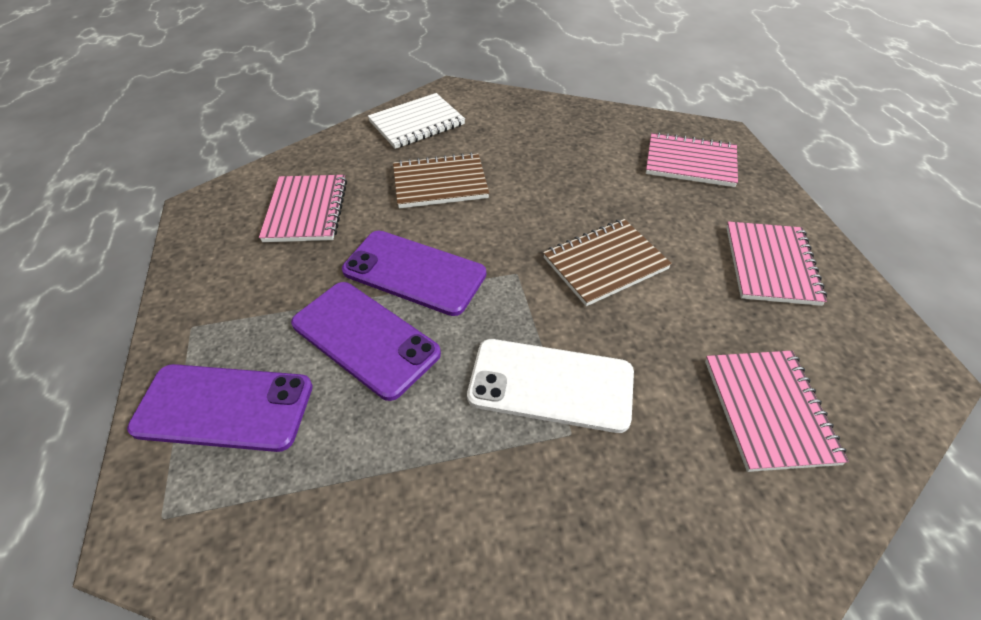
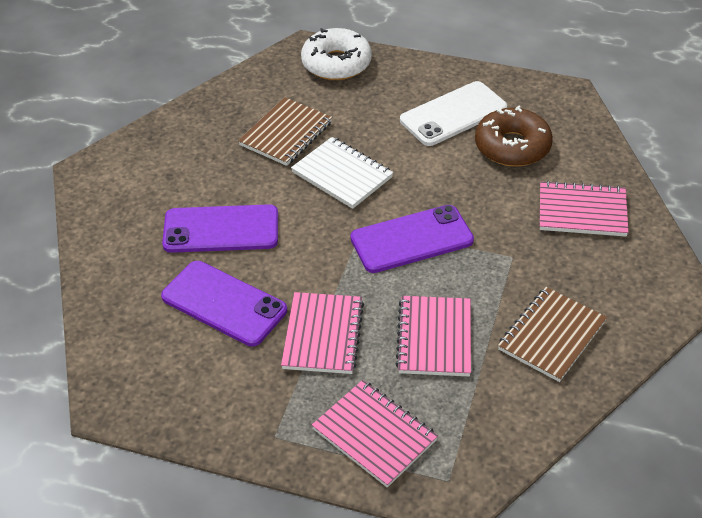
brown donut: none = 0 -> [475,106,553,167] = 1
white donut: none = 0 -> [301,28,372,80] = 1

